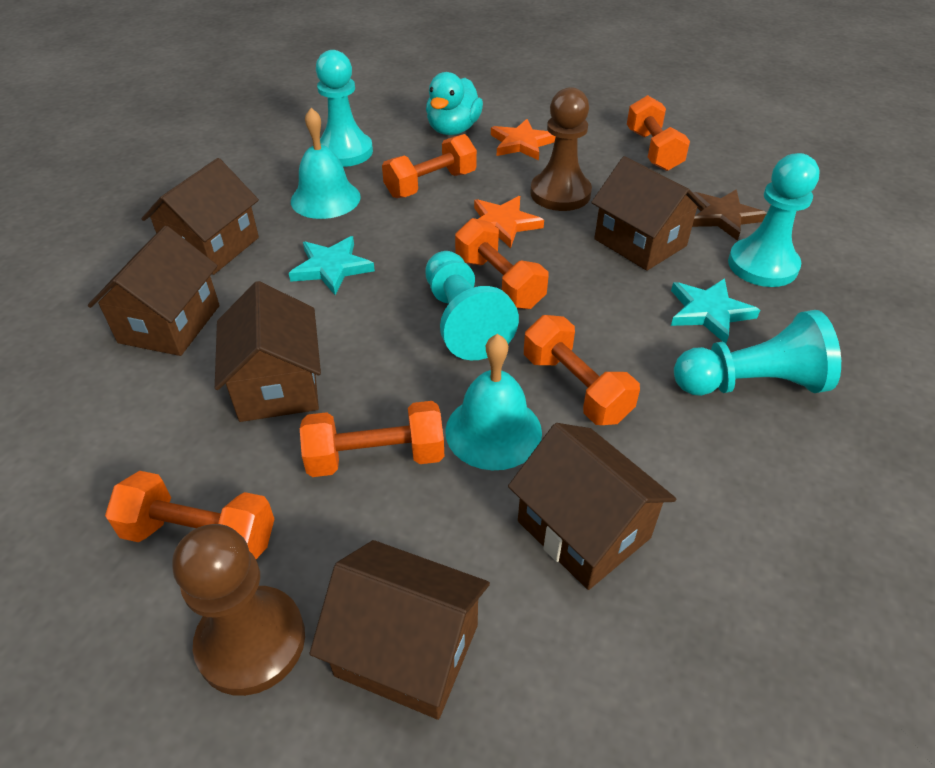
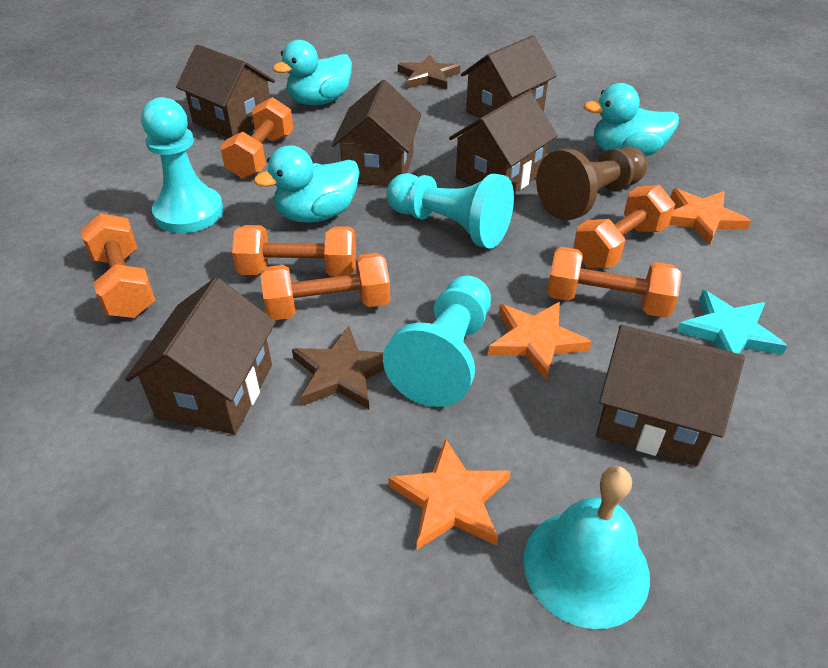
brown pawn: [172,524,305,696] [530,87,592,211] = 2 -> [536,146,647,221] = 1
brown star: [692,190,767,241] = 1 -> [292,326,384,409] [398,55,460,89] = 2
orange star: [474,196,544,248] [491,119,555,160] = 2 -> [388,439,511,550] [488,302,592,380] [669,188,751,245] = 3
turquoise bell: [291,108,361,219] [445,334,542,470] = 2 -> [523,466,650,629] = 1
turquoise duck: [426,72,483,135] = 1 -> [254,145,360,223] [272,40,352,106] [584,83,679,157] = 3
turquoise pawn: [316,50,373,167] [425,251,519,360] [674,310,841,396] [728,153,820,287] = 4 -> [141,97,223,233] [383,276,491,407] [387,173,514,249] = 3
turquoise star: [289,236,375,295] [671,278,760,344] = 2 -> [677,290,787,355] = 1

